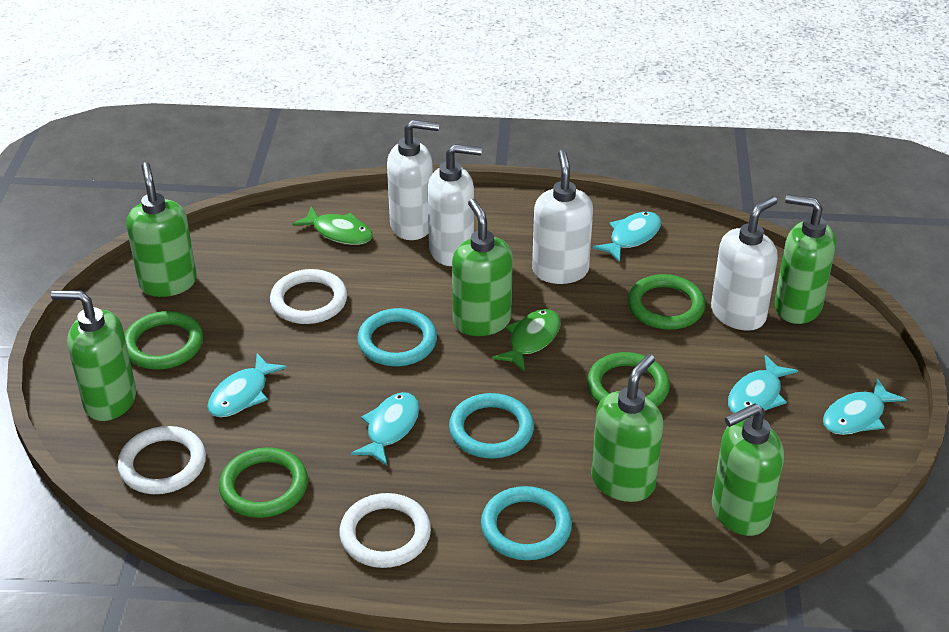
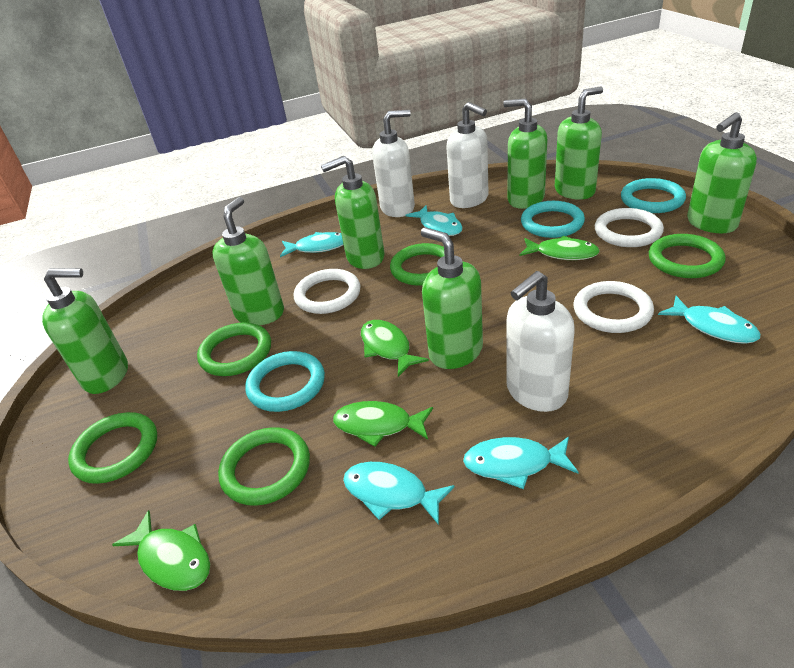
green fish: [292,207,373,245] [492,309,560,372] = 2 -> [112,510,210,591] [333,401,433,447] [361,320,429,377] [519,236,600,260] = 4
green ring: [124,311,203,370] [219,447,308,518] [587,352,670,407] [628,274,705,330] = 4 -> [68,412,157,484] [197,322,271,376] [218,427,310,506] [390,243,445,286] [649,234,726,278] = 5
green soap dispenser: [51,290,136,421] [126,162,197,297] [452,199,513,336] [591,354,663,502] [712,404,784,536] [775,194,836,324] = 6 -> [42,268,128,394] [212,197,284,325] [321,156,385,269] [421,227,483,369] [503,99,548,209] [555,87,603,200] [687,112,757,233] = 7
white soap dispenser: [387,120,439,240] [427,144,482,266] [532,150,593,284] [711,196,778,331] = 4 -> [372,110,415,217] [446,102,488,208] [506,271,575,412] = 3

